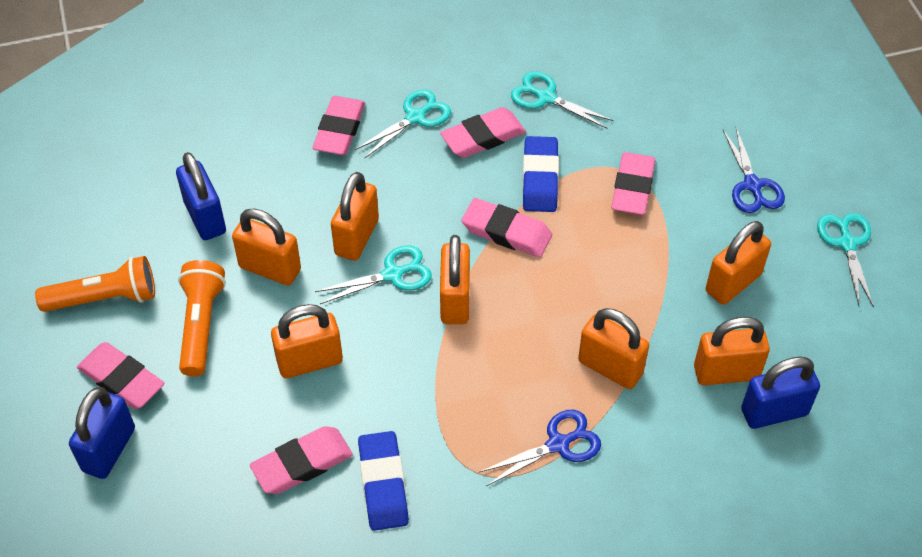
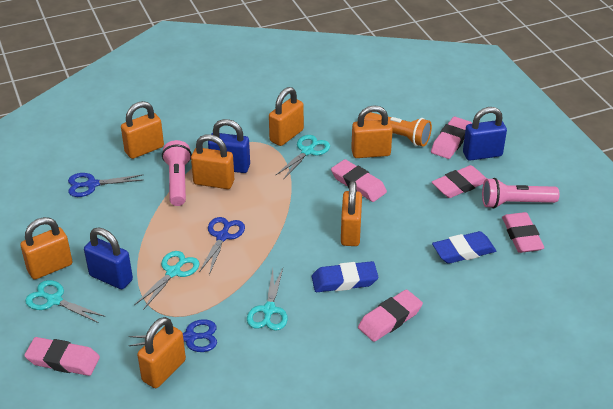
blue scissors: [480,410,601,486] [723,127,785,213] = 2 -> [68,173,144,197] [129,319,217,352] [199,217,245,275] = 3
orange flashlight: [35,256,155,312] [178,260,226,377] = 2 -> [364,112,432,146] = 1
pink flashlight: none = 0 -> [162,140,192,206] [482,178,560,209] = 2

